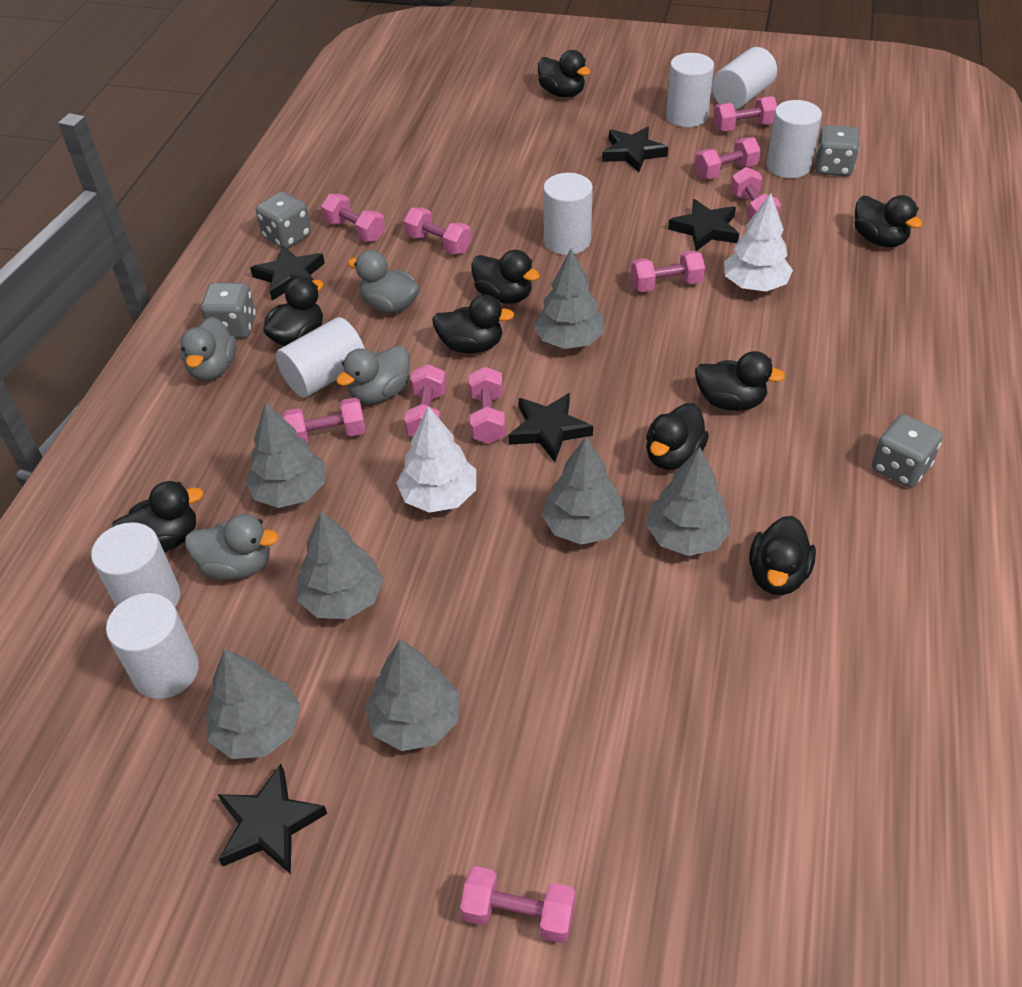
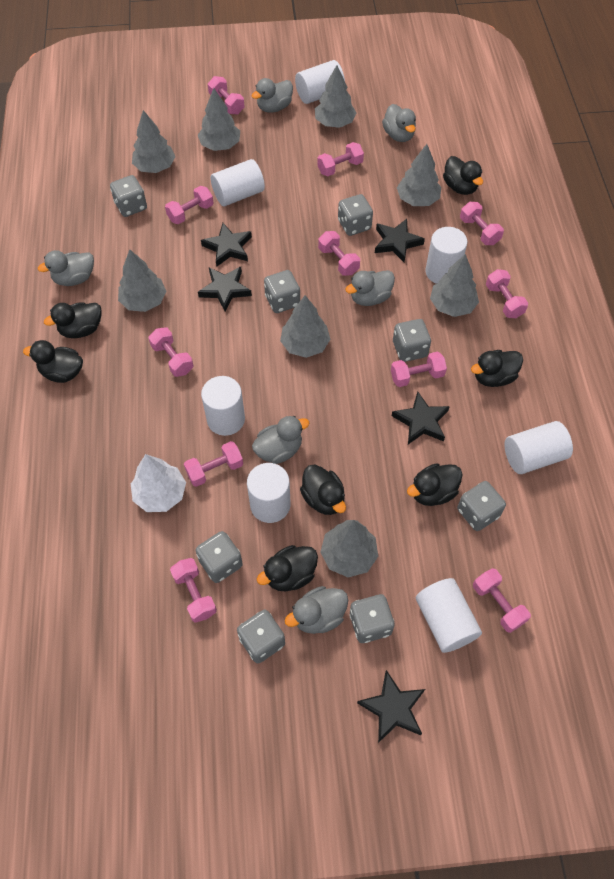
black duck: [111,481,204,552] [263,277,323,346] [432,294,514,354] [471,250,540,304] [538,50,591,98] [646,403,709,470] [695,351,785,411] [749,516,816,595] [854,195,923,247] = 9 -> [23,340,83,383] [44,302,102,338] [257,545,318,591] [300,465,346,515] [407,463,463,506] [443,156,483,195] [471,350,523,387] = 7
grey dice: [201,283,256,338] [256,192,311,249] [815,125,859,176] [872,414,943,488] = 4 -> [110,175,147,217] [195,531,243,583] [237,610,285,663] [264,270,300,313] [338,194,373,236] [350,594,395,643] [393,319,431,362] [457,481,506,531] = 8
grey duck: [180,317,237,381] [185,514,279,580] [336,345,410,404] [348,250,419,314] = 4 -> [38,250,94,286] [252,78,293,113] [252,416,310,464] [285,586,348,634] [345,270,395,306] [382,104,416,142] = 6
grey tree: [206,649,301,759] [246,402,325,508] [297,512,383,619] [365,639,459,751] [534,249,605,349] [541,437,625,545] [646,447,732,556] = 7 -> [118,249,166,312] [132,110,175,173] [198,88,240,151] [280,295,330,358] [315,65,357,128] [321,520,378,577] [397,144,441,206] [430,254,479,317] = 8
pink dumbbell: [283,398,366,443] [321,194,385,242] [404,207,471,255] [405,364,446,437] [460,866,575,943] [469,367,505,444] [631,251,705,292] [695,137,761,179] [713,96,777,131] [730,167,781,220] = 10 -> [149,327,193,377] [165,186,213,224] [170,558,217,623] [184,441,243,487] [208,76,244,114] [317,142,364,176] [318,231,360,276] [391,352,447,387] [460,202,504,245] [473,568,531,633] [486,269,528,318] = 11
white tree: [396,406,476,513] [724,193,793,291] = 2 -> [131,454,186,512] = 1

